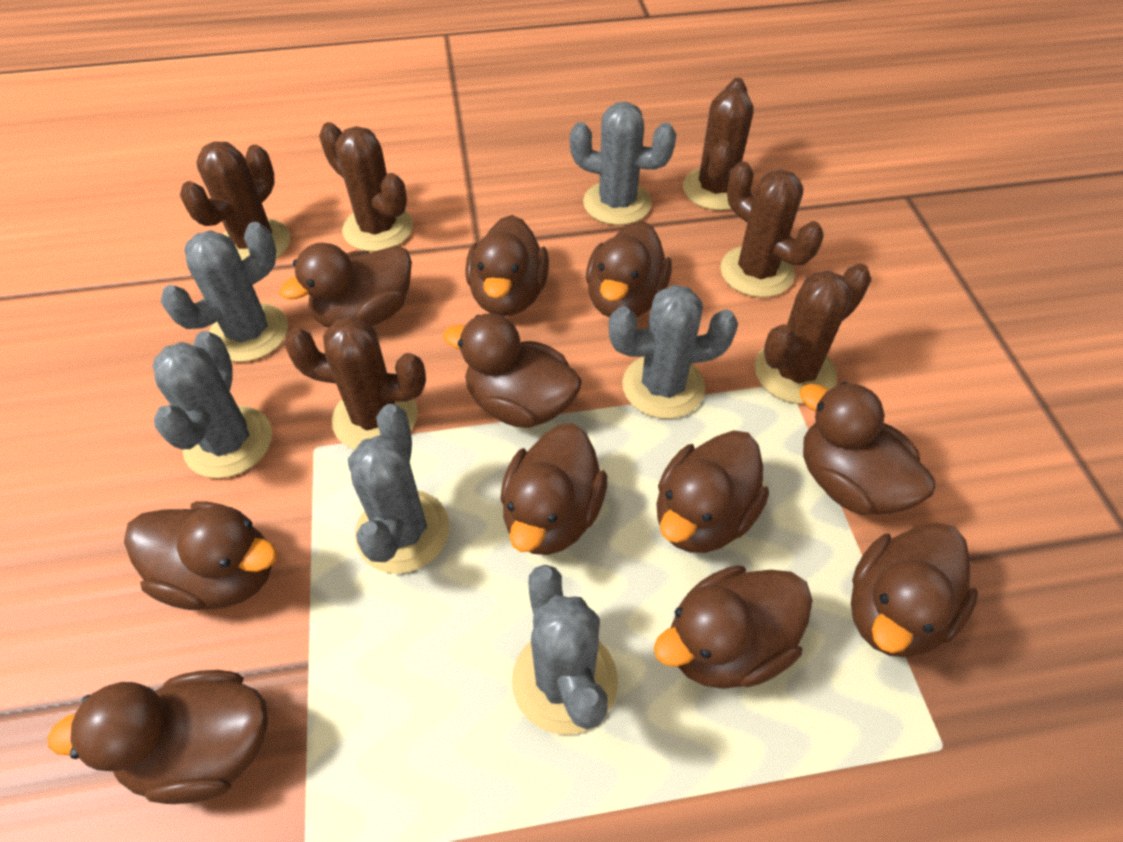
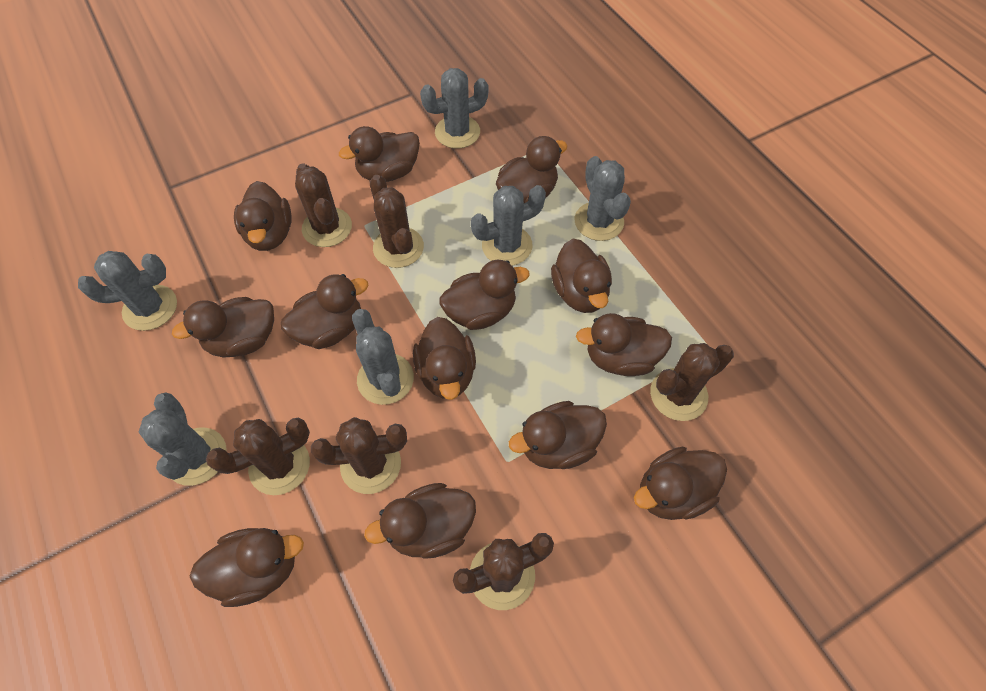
brown duck: [47,670,268,804] [124,501,277,610] [279,243,412,328] [443,313,582,428] [465,215,549,316] [500,423,607,555] [586,221,672,318] [654,565,813,689] [656,430,769,553] [799,382,936,515] [851,523,978,657] = 11 -> [172,297,274,357] [189,528,304,607] [234,181,292,251] [281,274,368,349] [339,126,420,182] [364,483,476,559] [413,317,476,400] [439,260,529,330] [496,136,568,203] [509,401,607,469] [551,239,612,313] [576,313,672,376] [634,446,727,520] = 13

